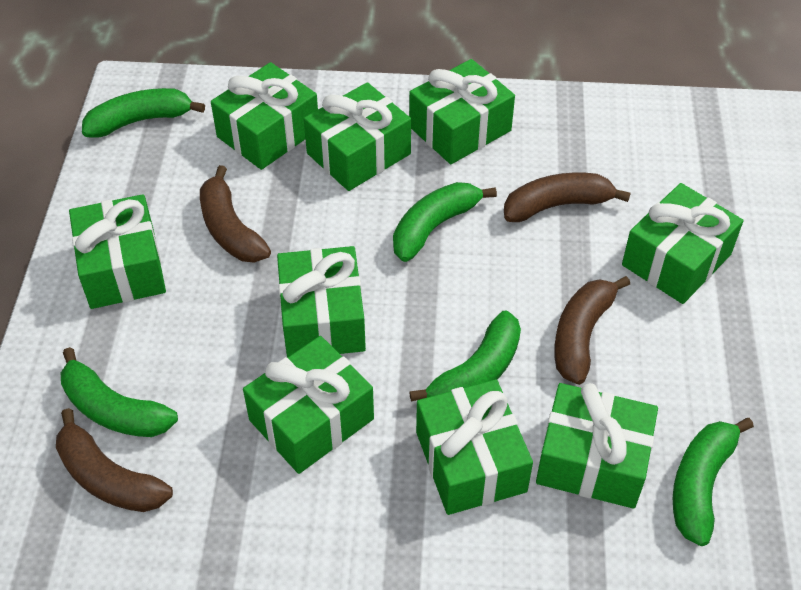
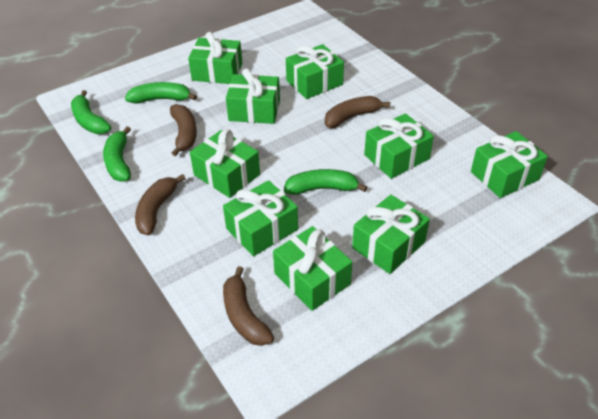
green banana: [61,347,178,437] [82,88,205,138] [393,182,497,262] [409,310,521,402] [673,418,754,546] = 5 -> [71,90,111,134] [103,126,131,182] [125,82,197,103] [284,169,367,195] = 4

